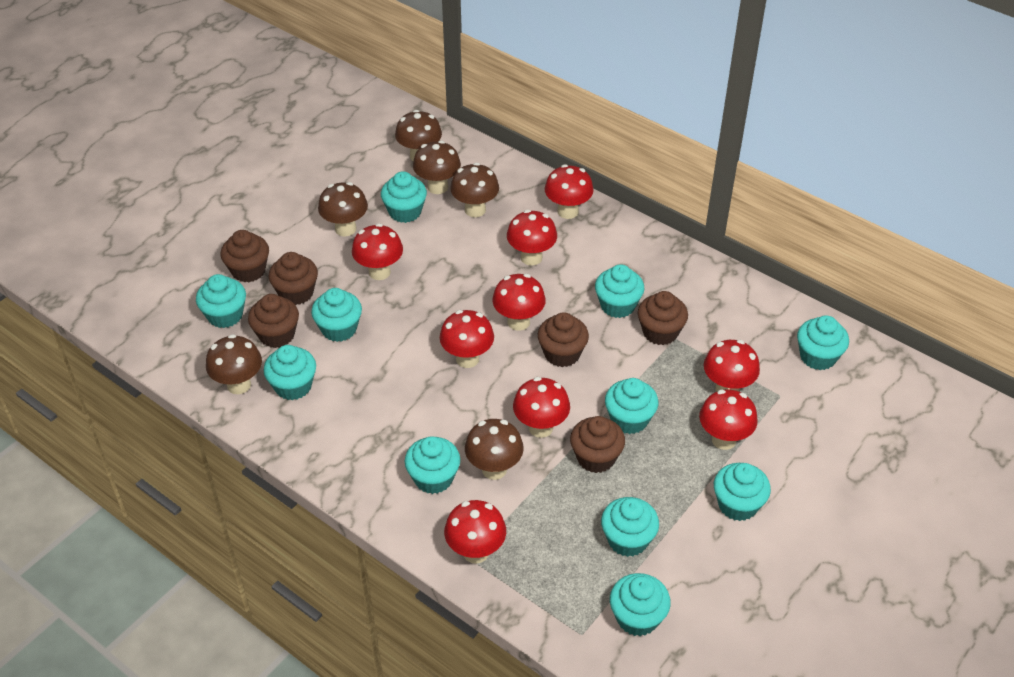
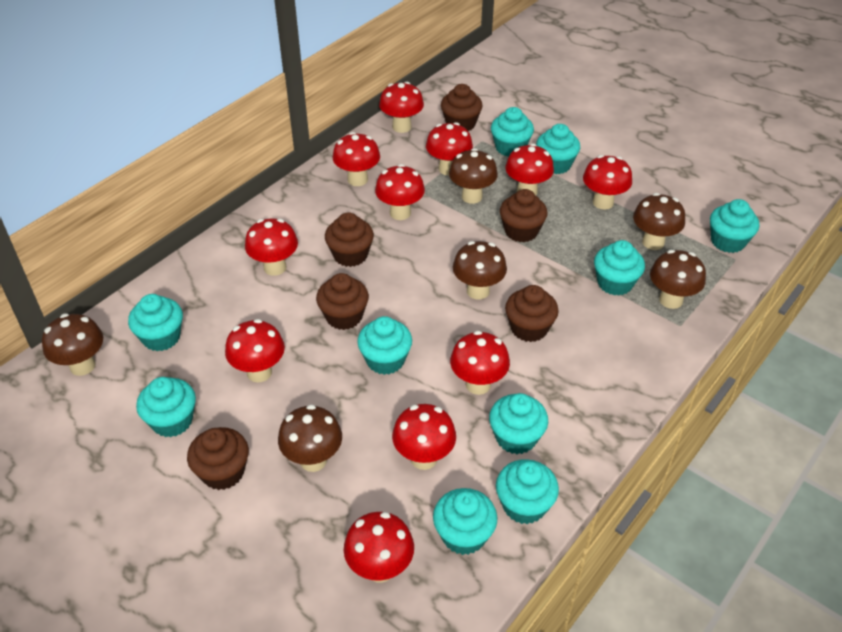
red mushroom: [352,223,403,280] [440,310,494,368] [444,500,506,564] [492,274,546,331] [507,210,557,266] [513,377,570,438] [545,164,594,219] [699,390,758,450] [704,340,760,392] = 9 -> [225,319,285,382] [245,218,298,276] [333,132,380,186] [344,512,414,583] [375,164,425,220] [379,82,424,133] [392,404,456,470] [426,122,473,175] [450,331,510,395] [505,143,554,195] [583,155,632,209] = 11
turquoise cupcake: [196,274,246,328] [263,345,316,400] [311,288,362,342] [381,171,427,223] [405,436,460,494] [595,264,644,318] [601,497,659,557] [605,378,659,434] [610,573,671,636] [714,463,771,521] [797,315,849,370] = 11 -> [128,294,183,351] [136,377,196,437] [357,316,412,375] [433,488,497,555] [489,393,548,454] [491,107,534,157] [496,459,559,524] [536,124,580,174] [594,240,645,296] [710,199,759,253] = 10

